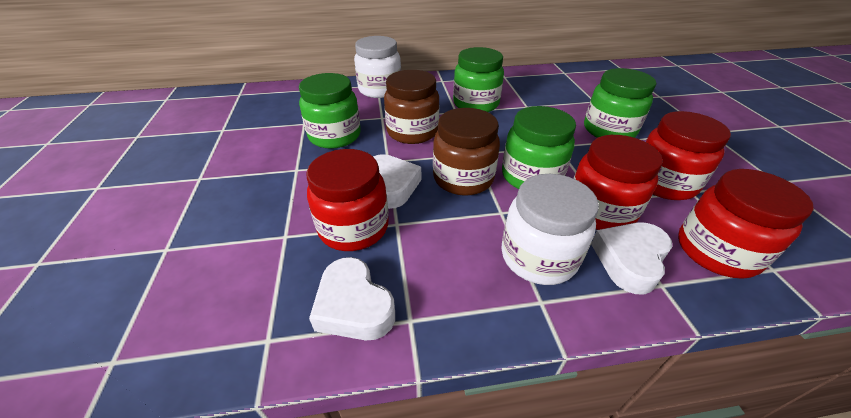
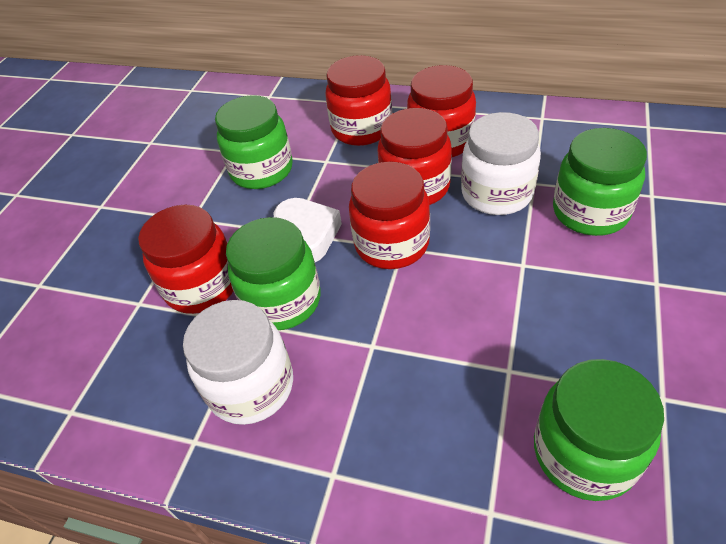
brown jar: [384,70,440,144] [433,108,500,196] = 2 -> none = 0
red jar: [307,149,389,251] [573,135,663,230] [646,111,731,200] [678,169,814,279] = 4 -> [138,204,233,314] [325,55,392,146] [349,162,430,269] [378,108,452,205] [407,65,476,157] = 5
white heart: [309,257,395,341] [373,154,421,209] [591,223,673,295] = 3 -> [273,198,342,262] = 1

